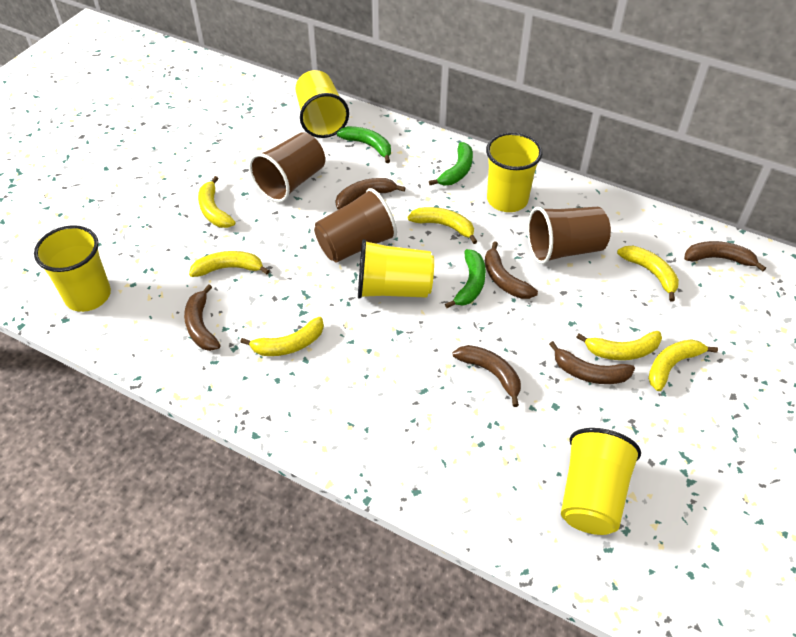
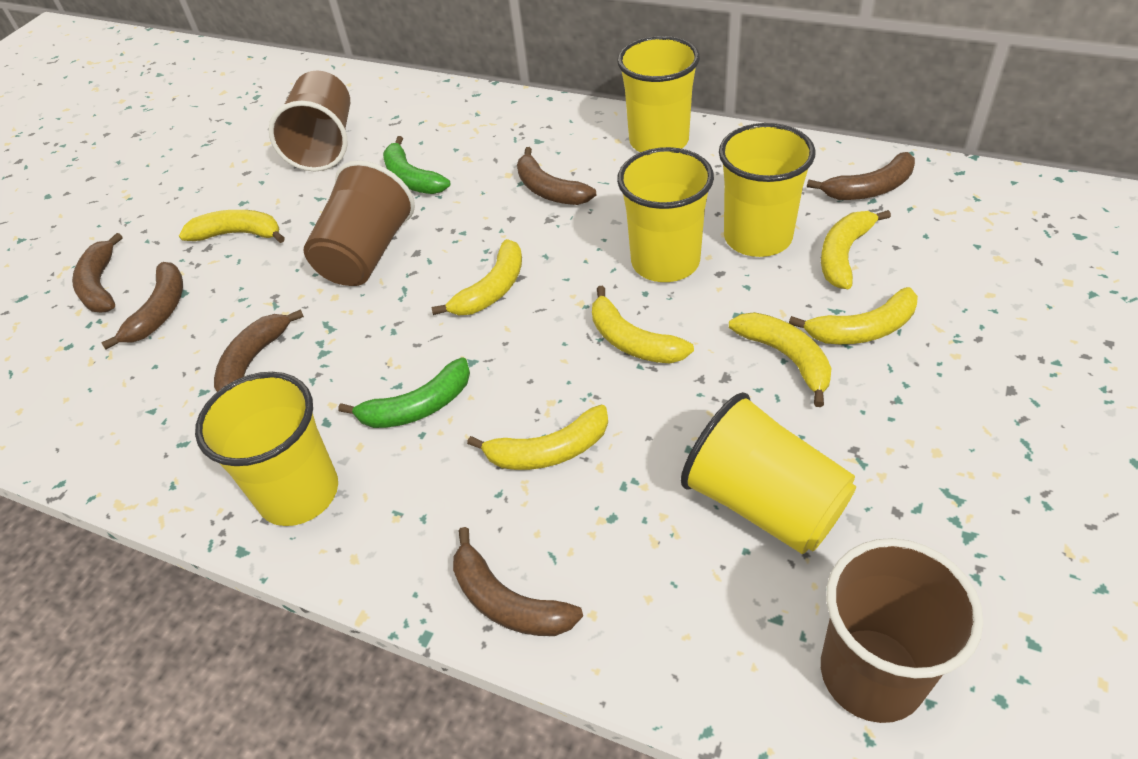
green banana: [337,126,391,163] [429,142,473,185] [445,249,486,308] = 3 -> [338,358,470,428] [383,136,450,194] = 2

